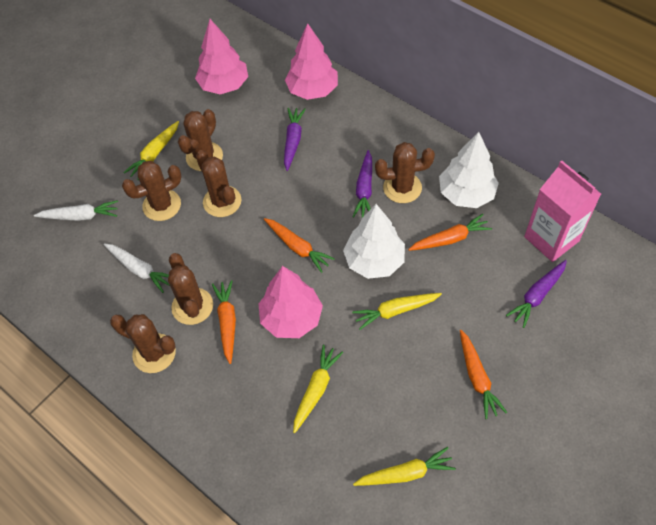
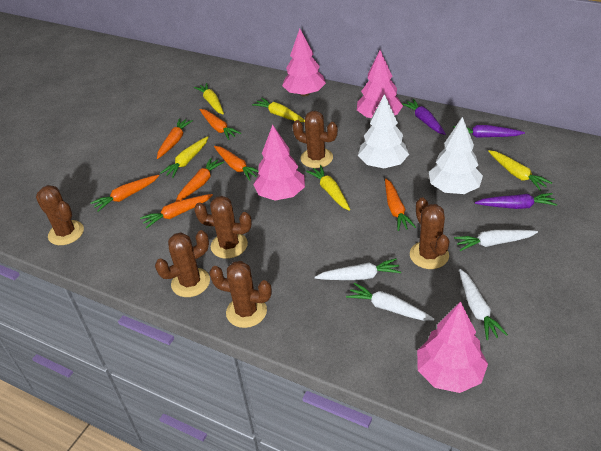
orange carrot: [212,280,236,364] [264,218,335,273] [408,214,492,251] [460,330,507,419] = 4 -> [91,175,159,212] [140,194,213,229] [157,118,193,159] [176,158,224,202] [200,109,241,140] [214,146,258,181] [385,178,416,231] = 7
pink carton: [524,160,601,262] = 1 -> none = 0
pink tree: [195,19,248,94] [259,266,323,338] [285,23,338,100] = 3 -> [253,125,305,200] [282,29,326,96] [357,50,403,118] [417,301,488,393] = 4
white carrot: [34,200,118,221] [104,243,170,293] = 2 -> [315,258,401,280] [346,283,434,321] [454,230,538,251] [459,269,508,340] = 4
yellow carrot: [123,121,179,180] [293,345,343,433] [352,293,442,330] [353,447,456,486] = 4 -> [160,136,208,178] [194,83,224,114] [252,98,305,122] [306,165,350,211] [488,150,552,191] = 5

